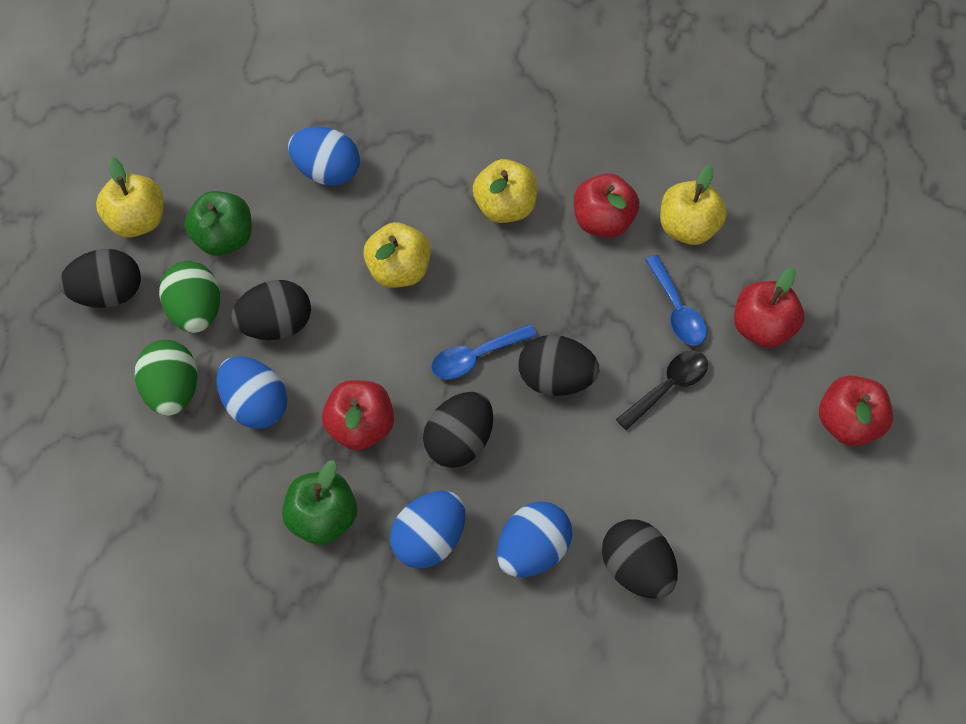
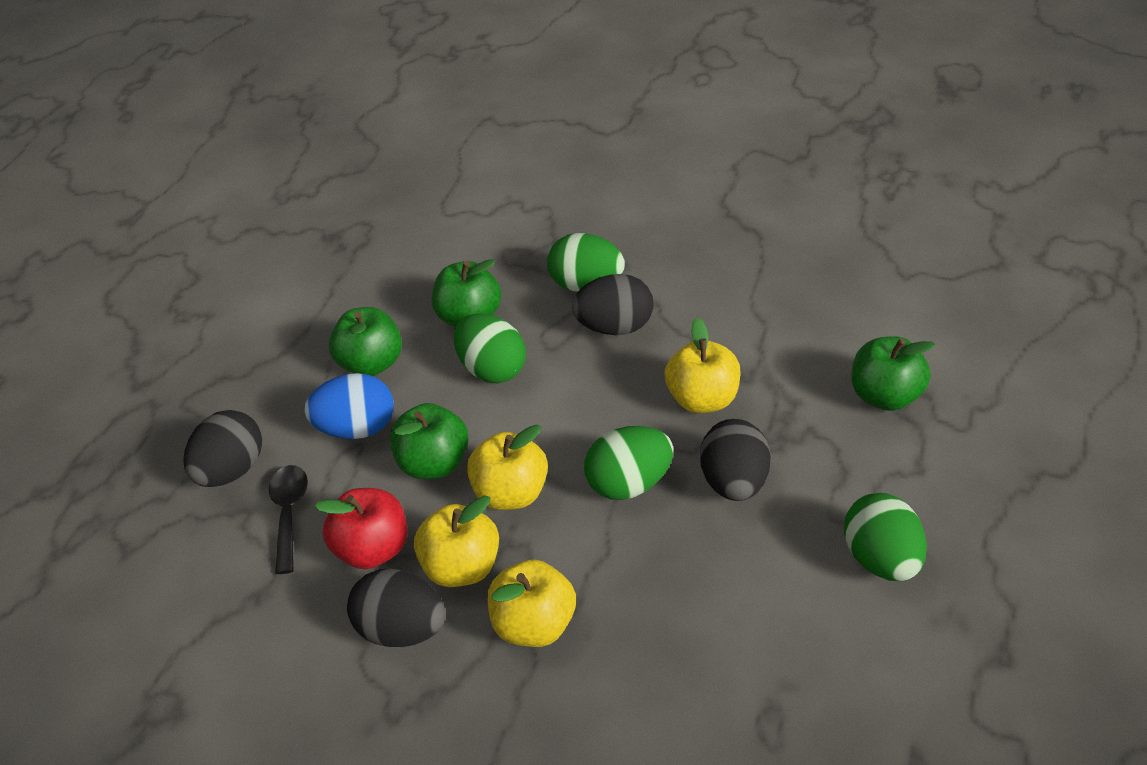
black egg: [59,249,141,308] [231,280,311,340] [423,392,493,468] [518,335,599,396] [602,519,678,599] = 5 -> [183,410,262,487] [347,569,446,647] [572,274,653,335] [700,419,771,501] = 4
blue egg: [216,356,287,429] [288,127,360,186] [390,491,465,569] [497,502,572,577] = 4 -> [304,373,394,439] = 1
blue spoon: [431,324,537,379] [645,255,707,346] = 2 -> none = 0
green apple: [185,191,252,256] [282,460,357,545] = 2 -> [329,307,402,376] [390,403,469,479] [432,259,501,327] [851,336,936,411] = 4
green egg: [135,340,198,416] [159,261,220,333] = 2 -> [454,313,526,383] [547,233,625,292] [584,426,674,500] [844,493,927,581] = 4
red apple: [322,380,394,450] [574,173,639,238] [734,268,804,348] [819,376,893,446] = 4 -> [314,488,407,569] = 1

